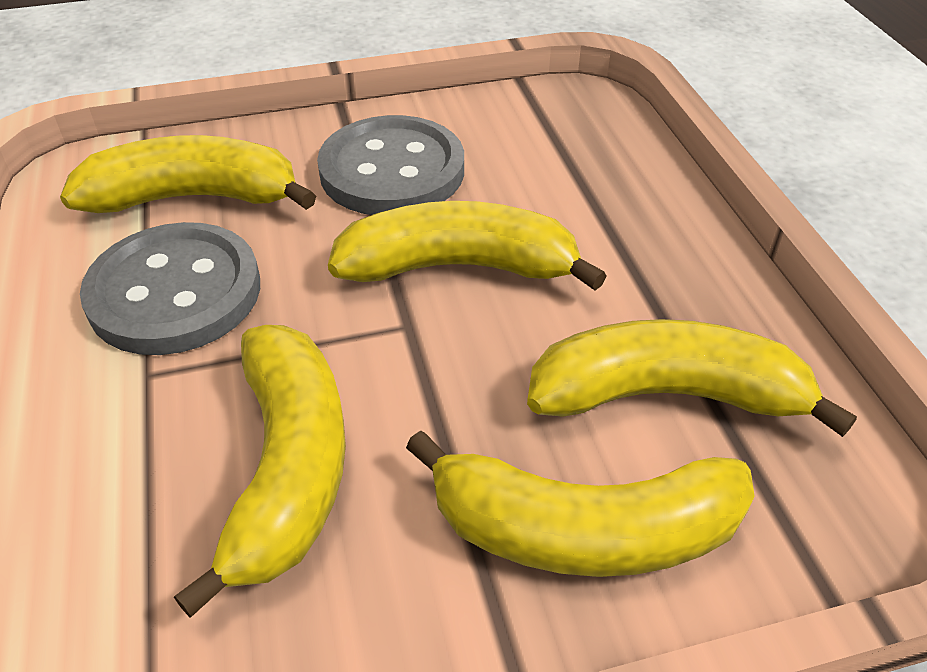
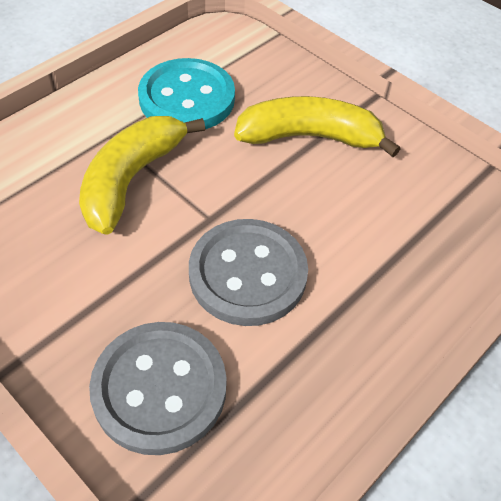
turquoise button: none = 0 -> [138,58,235,129] = 1
yellow banana: [60,135,316,213] [174,325,346,618] [328,201,606,290] [406,430,755,577] [527,319,857,437] = 5 -> [79,116,205,235] [234,96,400,157] = 2

